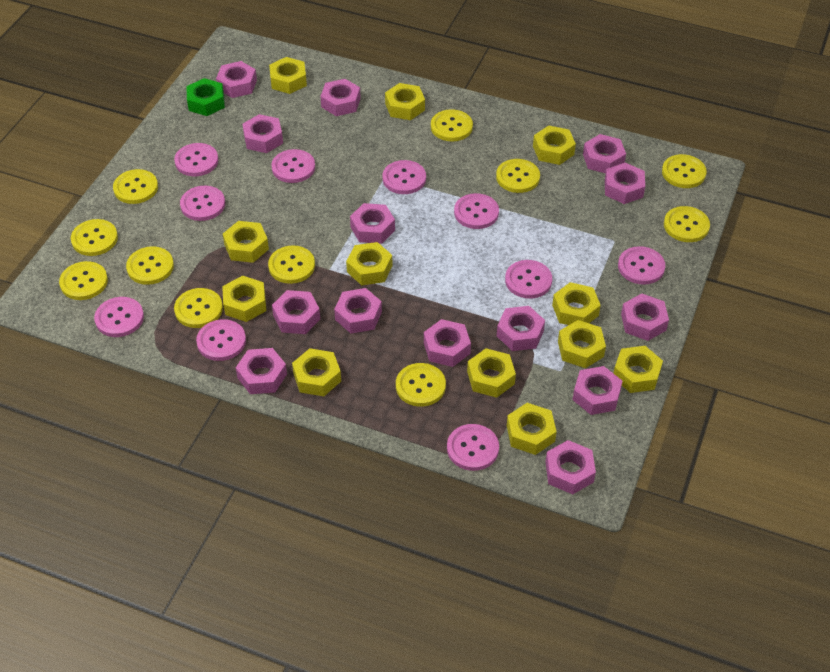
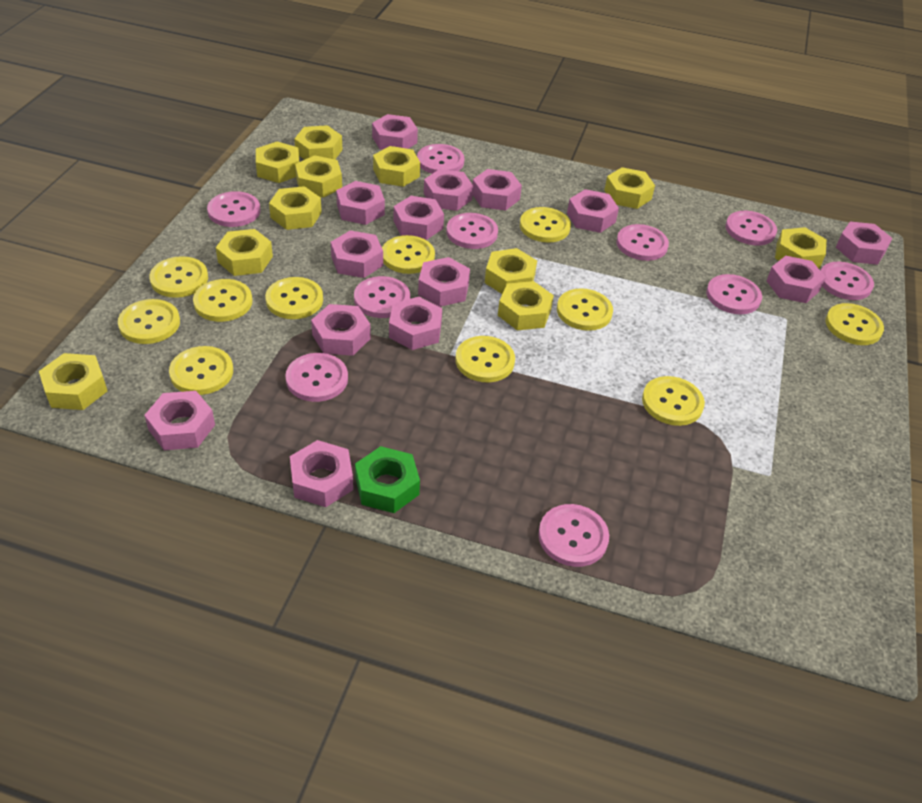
yellow nut: [222,276,266,322] [223,221,269,263] [269,57,307,94] [292,348,341,396] [346,242,392,285] [385,83,425,120] [467,348,516,398] [507,403,557,455] [533,126,576,165] [552,282,601,325] [558,320,606,368] [613,346,663,393] = 12 -> [39,353,107,410] [216,229,273,276] [256,142,299,183] [269,186,322,230] [294,125,342,160] [295,155,342,198] [373,146,420,187] [485,248,537,294] [498,281,554,330] [604,167,655,209] [775,227,827,269] = 11

